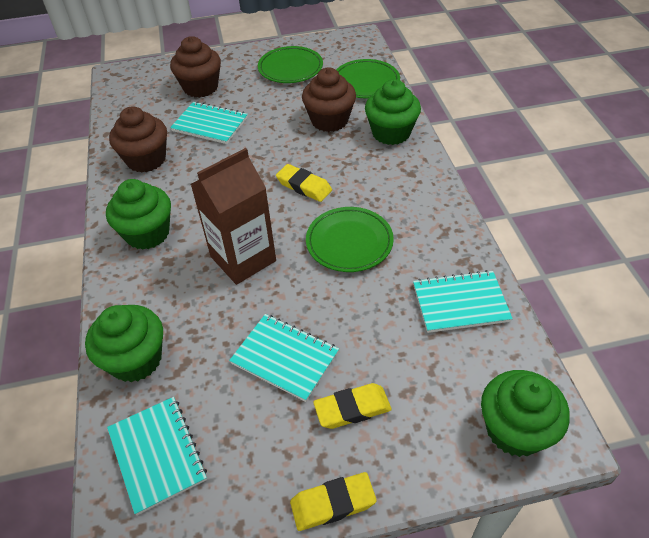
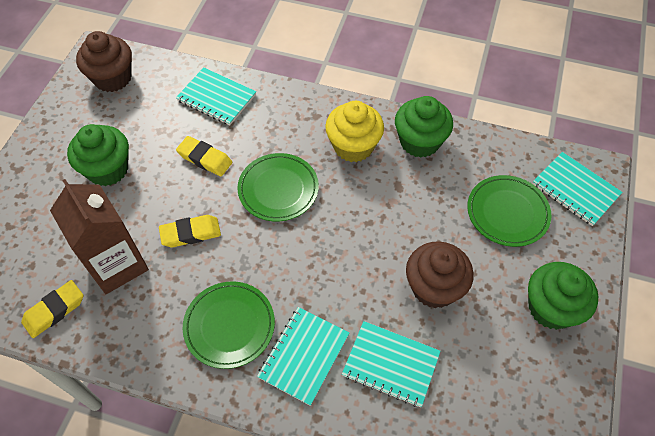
brown cupcake: [109,106,167,173] [170,36,221,98] [302,68,356,132] = 3 -> [76,31,132,92] [406,241,474,308] = 2
green cupcake: [85,305,163,382] [106,179,171,250] [365,79,421,145] [481,370,570,457] = 4 -> [67,124,129,186] [395,96,453,158] [528,262,598,330] = 3
yellow cupcake: none = 0 -> [325,101,384,162] = 1

